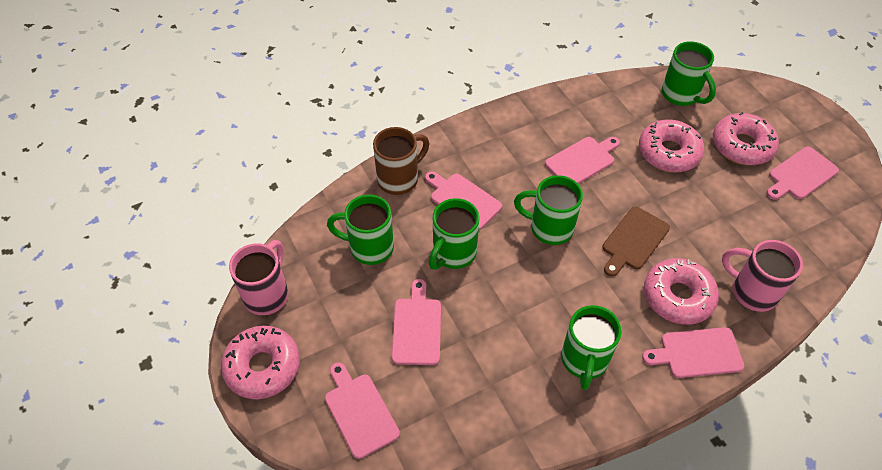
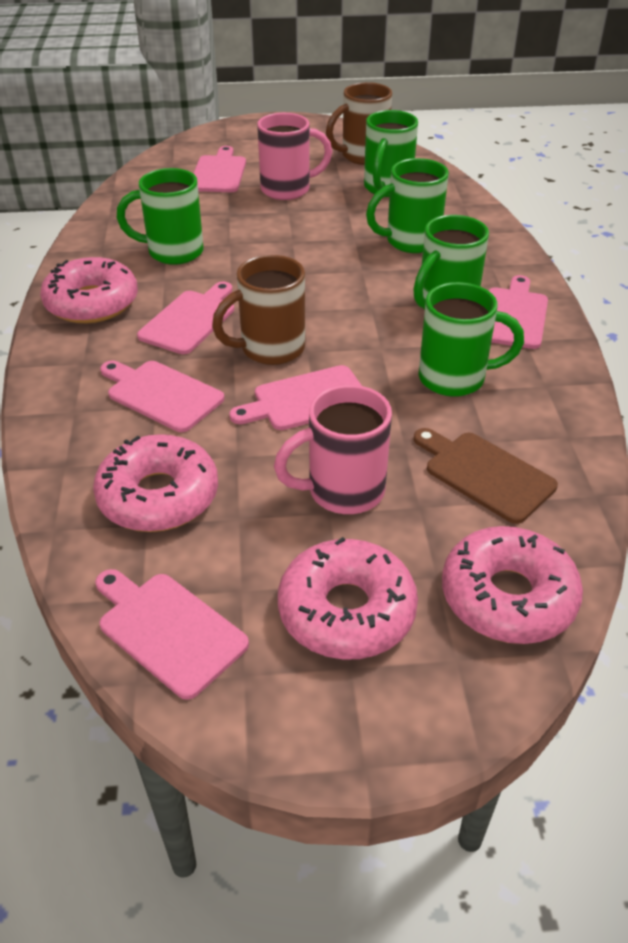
brown mug: [373,127,429,195] = 1 -> [212,255,305,365] [326,82,392,165] = 2

